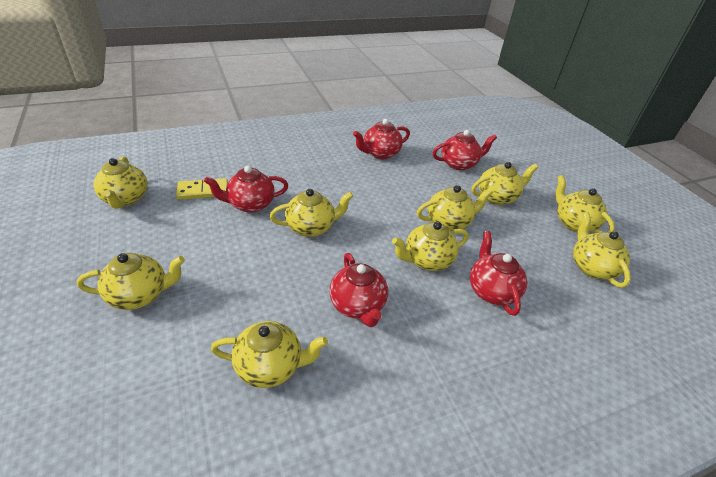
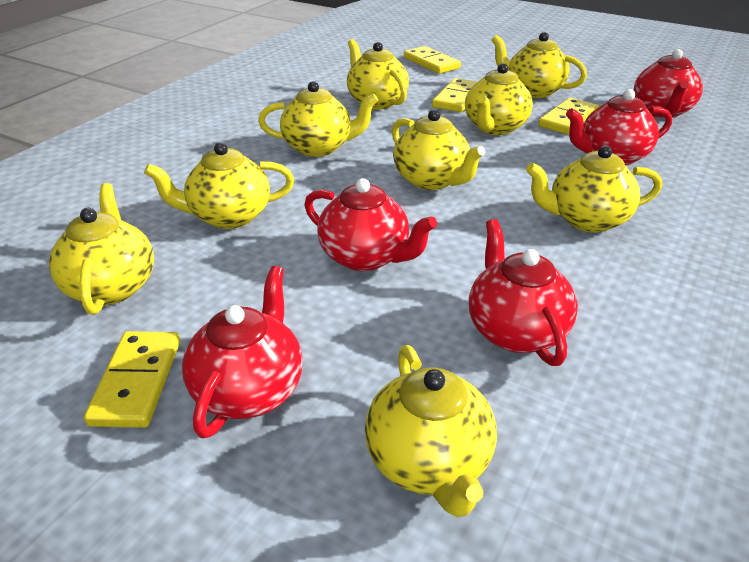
yellow domino: [176,178,228,200] = 1 -> [84,331,180,428] [404,46,461,74] [432,78,477,112] [538,98,599,135] = 4

